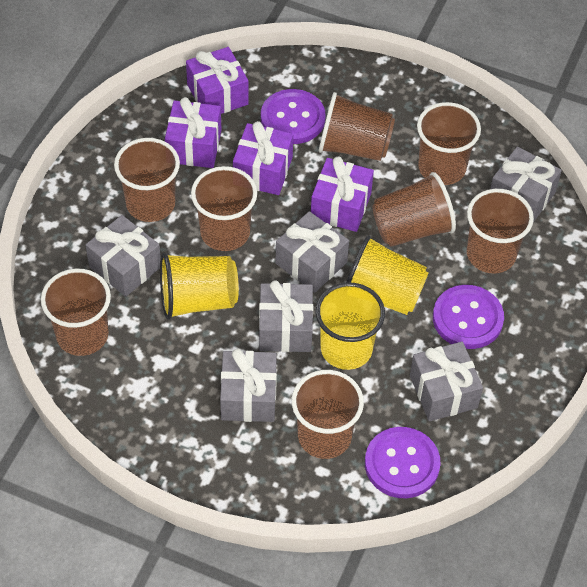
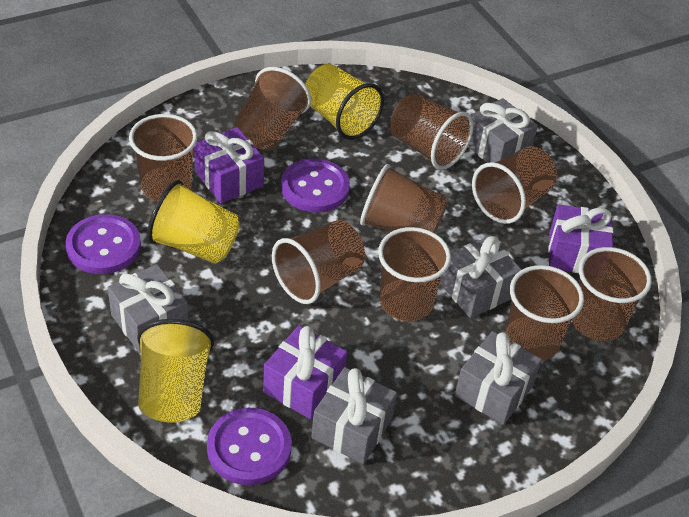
brown cup: [41,268,111,356] [114,138,180,222] [191,166,257,251] [292,370,364,459] [319,92,395,161] [373,172,456,247] [417,102,481,185] [467,189,534,273] = 8 -> [129,114,198,201] [235,67,311,150] [272,220,365,304] [360,164,448,233] [378,227,451,321] [390,94,474,170] [472,146,557,224] [505,265,584,361] [572,247,652,341] = 9
grey gift: [86,215,161,297] [220,349,277,422] [259,280,313,352] [275,211,349,293] [410,342,483,421] [490,146,562,222] = 6 -> [107,264,189,354] [312,367,397,464] [440,236,522,318] [455,331,542,425] [468,98,538,163] = 5
purple gift: [165,97,221,168] [186,47,249,114] [233,121,293,195] [311,156,374,232] = 4 -> [194,127,264,203] [263,325,347,419] [548,204,613,273] = 3

